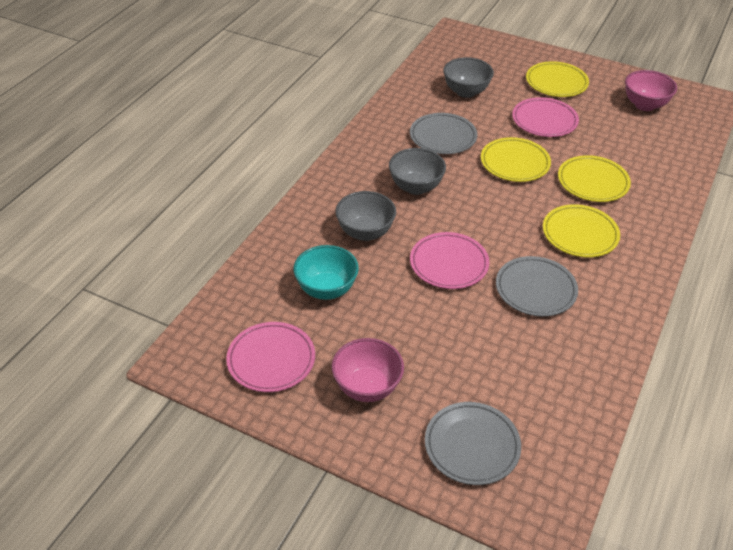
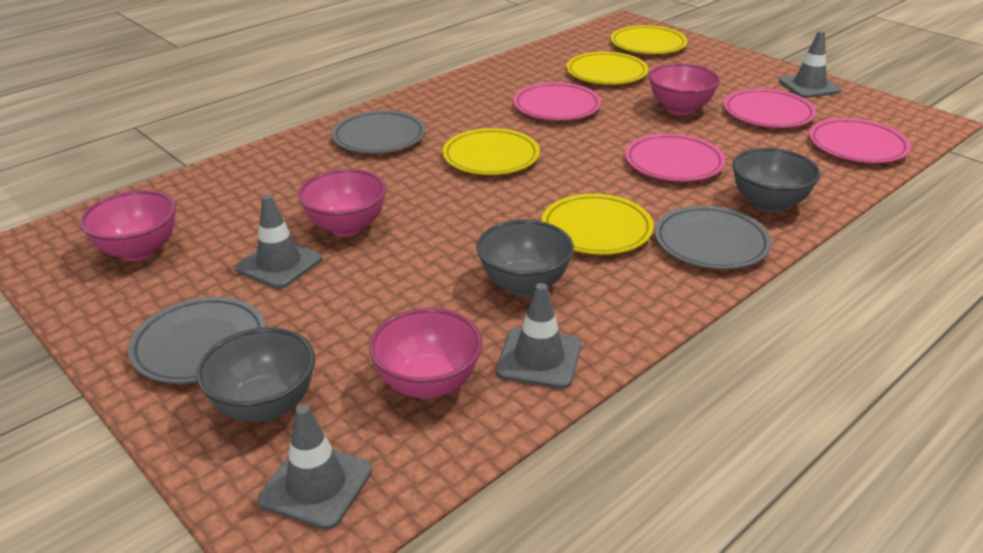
grey traffic cone: none = 0 -> [235,194,322,289] [258,404,372,530] [496,283,581,389] [779,31,841,98] = 4
pink bowl: [332,338,404,402] [625,70,677,111] = 2 -> [80,190,176,261] [298,169,387,237] [369,308,483,399] [649,63,720,115] = 4
pink plate: [226,322,315,392] [410,232,489,289] [512,97,579,137] = 3 -> [513,82,601,121] [625,133,726,182] [724,88,816,128] [809,118,911,163] = 4
turquoise bowl: [293,245,359,300] = 1 -> none = 0

